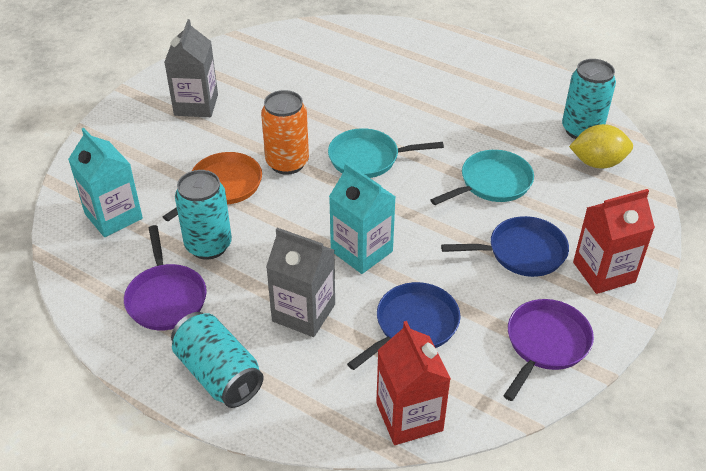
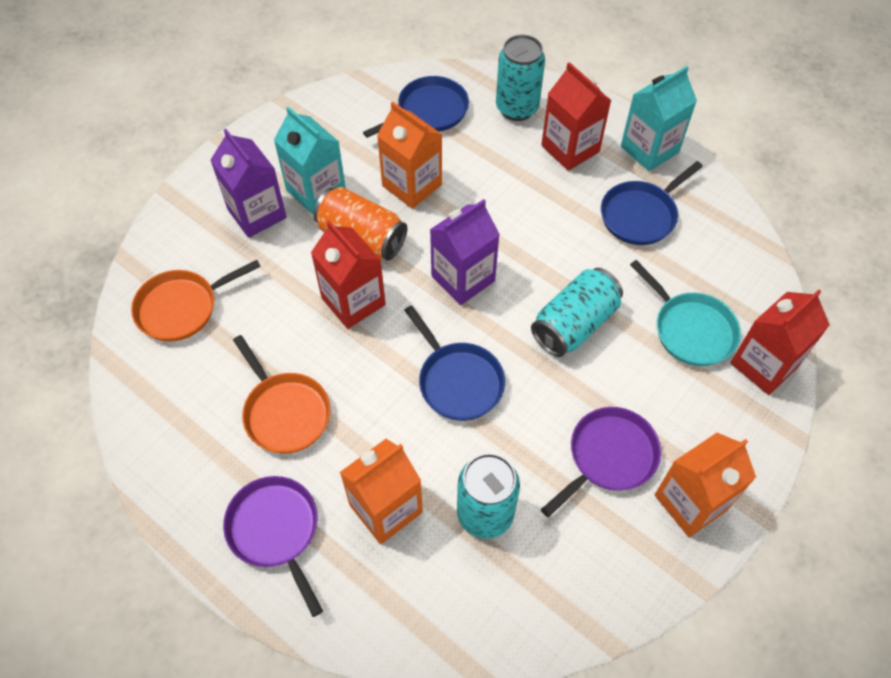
blue pan: [347,282,461,370] [441,216,569,277] = 2 -> [363,76,469,138] [404,305,505,421] [601,161,703,245] = 3
grey carton: [164,19,218,117] [266,228,335,337] = 2 -> none = 0
orange carton: none = 0 -> [340,439,423,544] [377,102,442,209] [655,433,756,537] = 3
orange pan: [163,152,262,221] = 1 -> [131,260,261,342] [233,335,331,453] = 2
purple carton: none = 0 -> [210,129,287,238] [430,199,500,305] = 2
red carton: [376,321,451,445] [573,189,655,294] = 2 -> [311,220,386,329] [541,62,611,171] [730,290,830,395] = 3
turquoise pan: [328,128,444,178] [430,150,534,205] = 2 -> [630,260,741,366] = 1
yellow lemon: [569,124,633,169] = 1 -> none = 0

